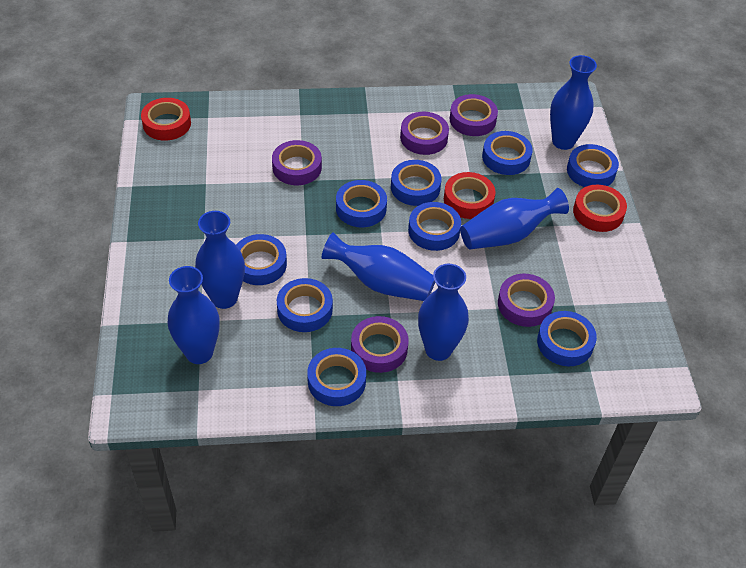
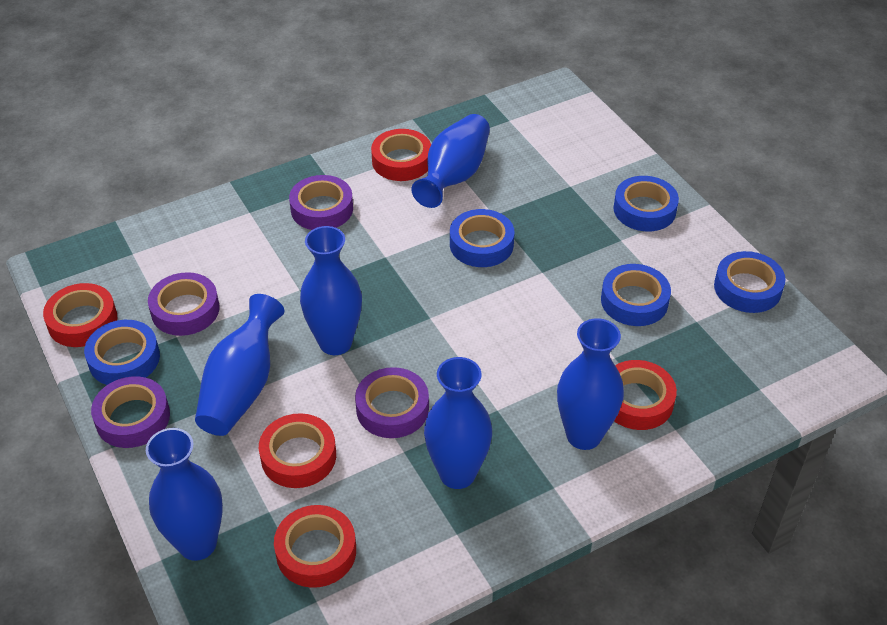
blue tape: [236,234,287,285] [277,278,333,332] [307,348,366,406] [336,180,387,227] [391,160,441,206] [408,202,461,251] [482,131,533,175] [537,311,597,366] [567,144,619,187] = 9 -> [84,320,160,385] [450,209,514,267] [601,264,671,326] [613,176,679,231] [714,251,786,313] = 5
purple tape: [272,140,322,185] [351,316,409,373] [400,112,449,155] [450,94,498,136] [498,274,555,327] = 5 -> [91,376,170,448] [148,272,220,336] [289,175,353,230] [355,367,429,438] = 4
red tape: [141,98,191,141] [444,172,495,219] [573,185,627,232] = 3 -> [43,283,117,347] [259,413,336,488] [274,505,356,588] [371,129,431,181] [614,360,677,430] = 5

